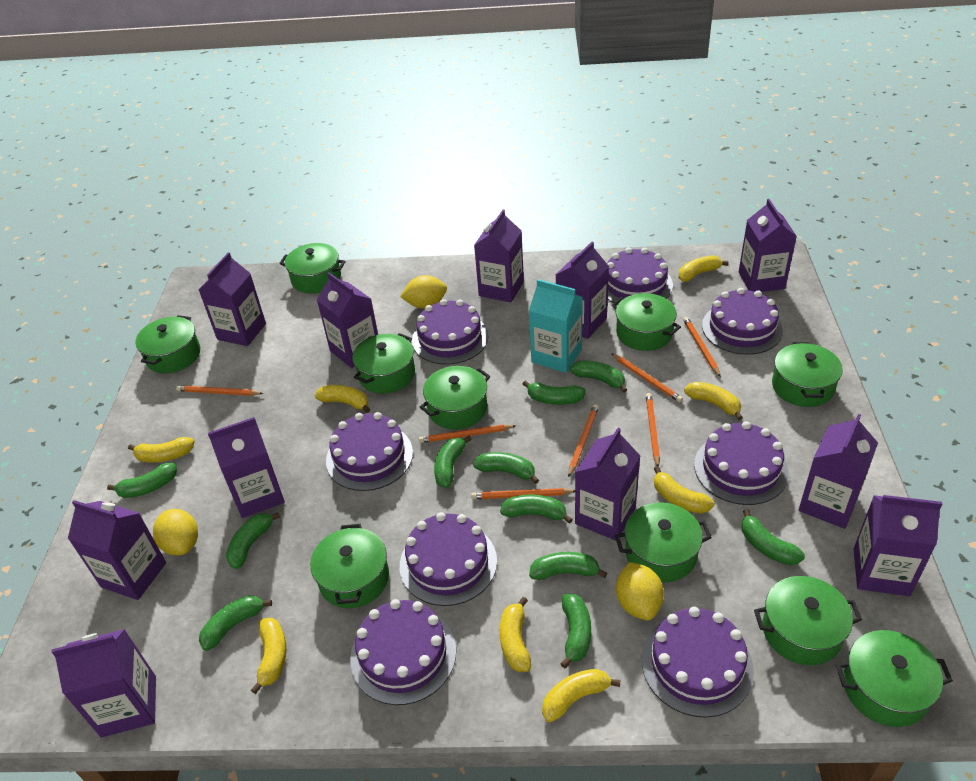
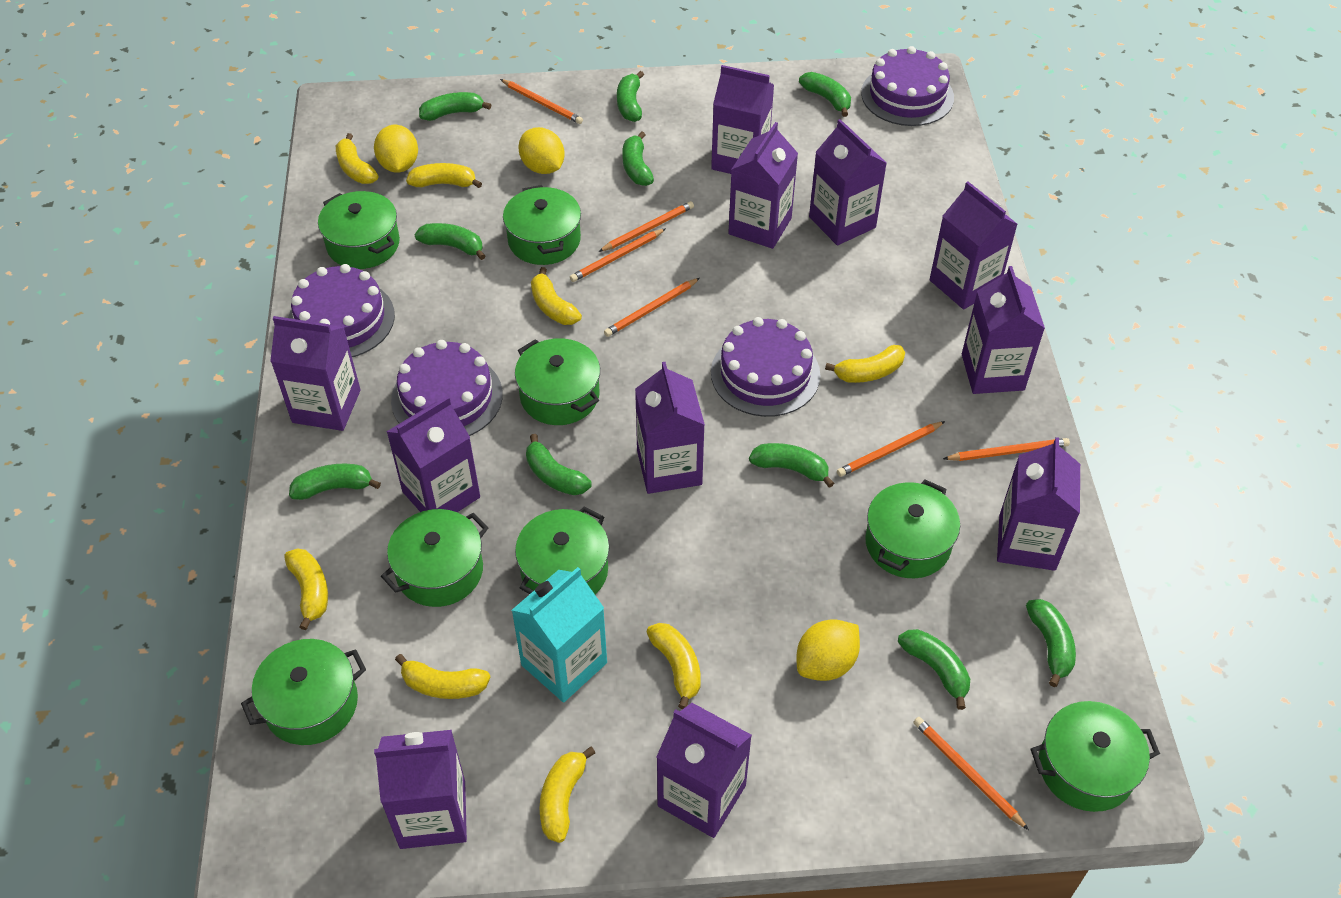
green banana: [107,463,177,498] [199,595,272,651] [226,512,280,569] [434,436,472,488] [473,452,539,484] [500,495,573,524] [523,380,586,405] [529,552,607,580] [561,594,591,668] [570,361,627,393] [742,509,805,565] = 11 -> [289,464,381,500] [414,223,485,260] [419,92,491,121] [526,434,592,495] [617,71,644,122] [622,131,654,186] [749,443,834,488] [799,72,851,117] [898,629,970,710] [1026,599,1076,687] = 10
green pot: [135,315,200,373] [279,243,346,294] [310,524,389,608] [352,333,415,394] [420,366,490,429] [612,293,681,351] [615,502,712,583] [754,576,862,665] [772,342,843,407] [836,630,953,727] = 10 -> [241,639,366,745] [318,191,400,269] [381,509,488,607] [503,185,581,265] [515,338,600,425] [515,506,609,594] [865,480,960,578] [1031,701,1160,812] = 8
purple cake: [326,412,413,491] [350,599,456,705] [400,512,497,606] [412,299,489,365] [607,248,673,305] [642,607,754,718] [694,421,789,505] [702,288,783,355] = 8 -> [288,264,395,357] [391,340,503,436] [711,317,820,417] [861,46,954,126] = 4

